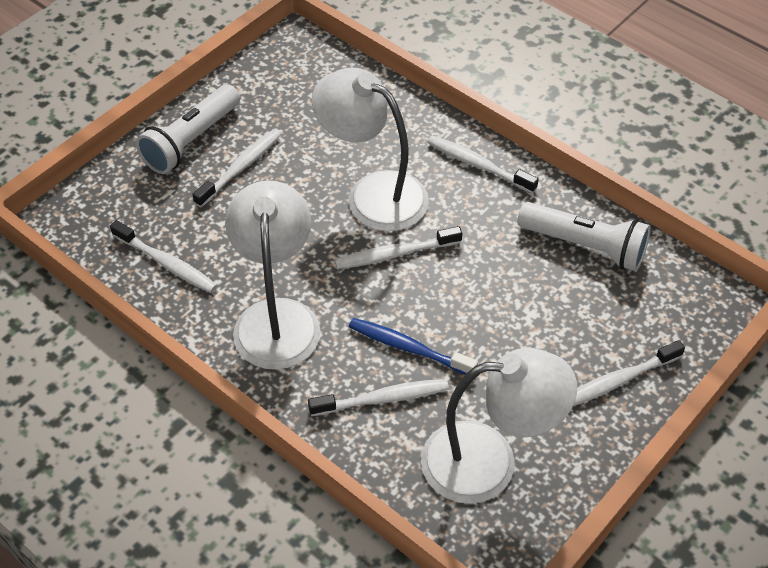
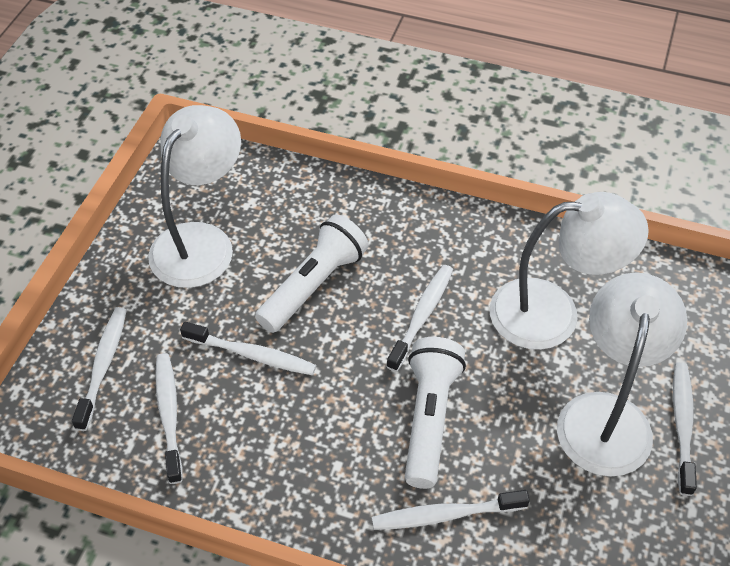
blue toothbrush: [349,318,478,375] = 1 -> none = 0

